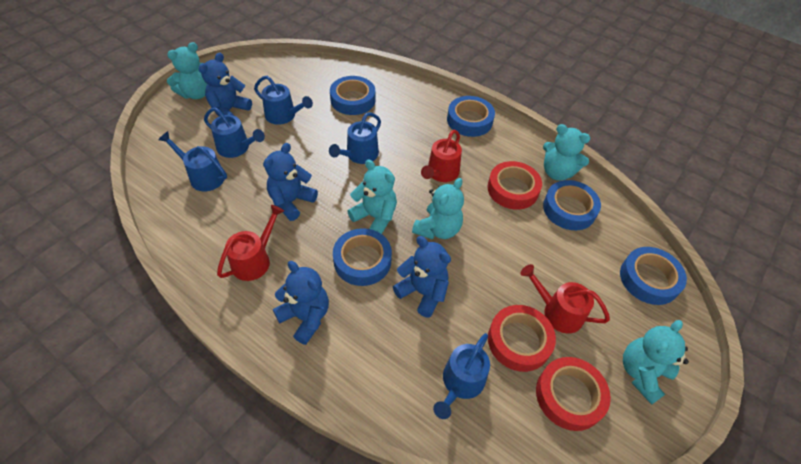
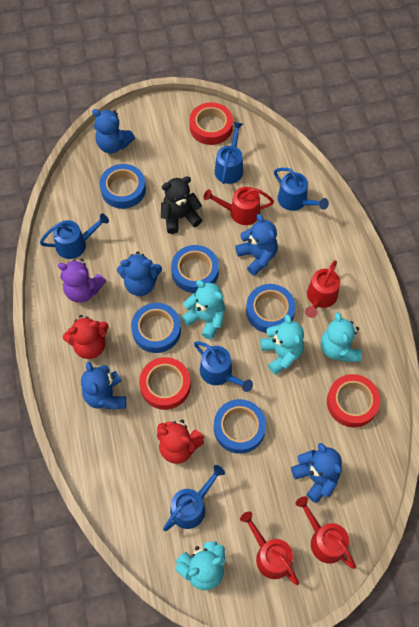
black teddy bear: none = 0 -> [161,176,202,234] = 1
blue teddy bear: [199,53,252,116] [263,143,318,221] [273,261,329,345] [393,236,451,318] = 4 -> [81,362,126,410] [92,109,135,153] [117,251,162,296] [235,214,278,276] [291,443,342,503] = 5
purple teddy bear: none = 0 -> [58,259,106,303] = 1
red teddy bear: none = 0 -> [63,315,109,359] [157,420,204,464] = 2
red watering can: [217,205,284,281] [421,129,462,182] [520,264,610,333] = 3 -> [204,187,274,225] [240,511,299,585] [296,496,356,569] [305,260,340,318] = 4
turquoise teddy bear: [167,42,207,99] [347,159,397,234] [412,178,464,240] [543,124,590,181] [623,320,689,405] = 5 -> [176,541,225,590] [181,280,225,339] [260,314,304,375] [321,312,362,362] = 4

